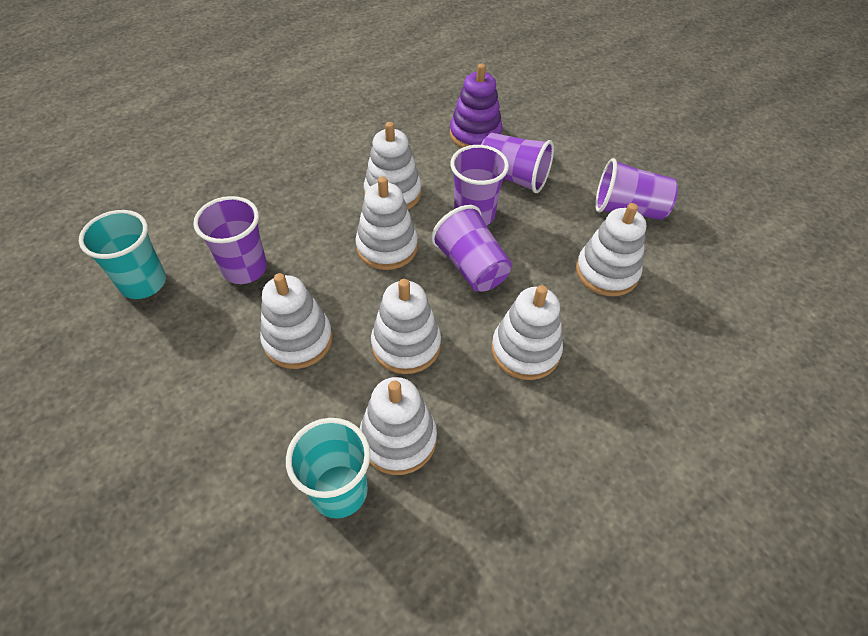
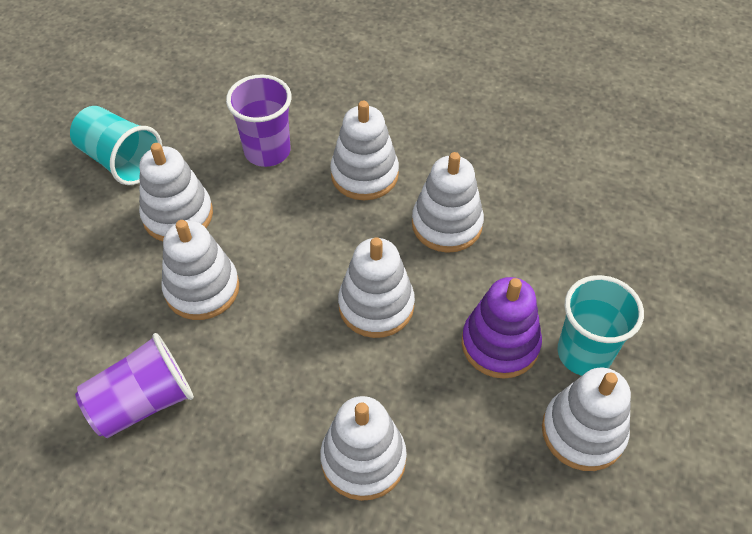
purple cup: [193,196,267,284] [431,205,512,292] [450,145,509,226] [481,133,554,193] [595,158,678,220] = 5 -> [75,333,194,438] [226,74,292,167] = 2

